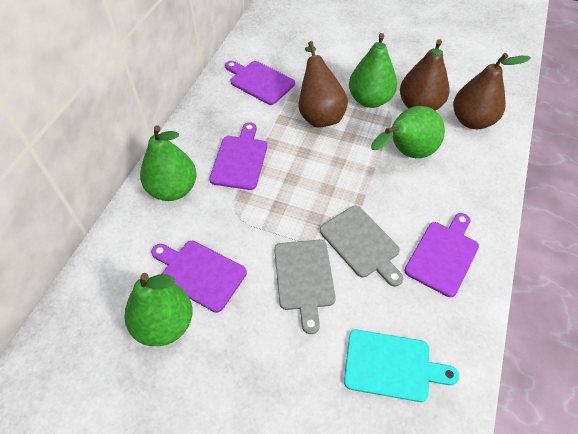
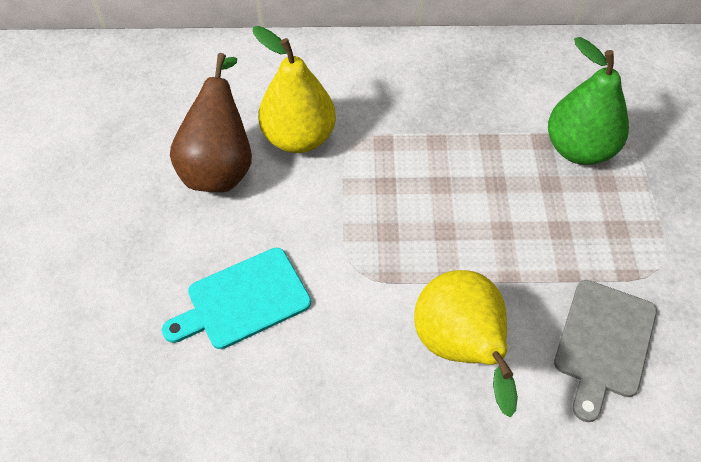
brown pear: [299,41,348,128] [400,39,450,111] [453,53,531,129] = 3 -> [170,53,252,193] = 1
green pear: [125,273,193,346] [140,125,197,201] [349,33,397,108] [371,106,445,158] = 4 -> [548,37,629,165] = 1
grey cutting board: [274,240,336,334] [320,206,404,287] = 2 -> [554,280,657,422] = 1
purple cutting board: [151,241,247,313] [209,122,267,190] [225,61,295,105] [404,213,479,297] = 4 -> none = 0
yellow pear: none = 0 -> [253,26,336,153] [414,270,518,417] = 2

